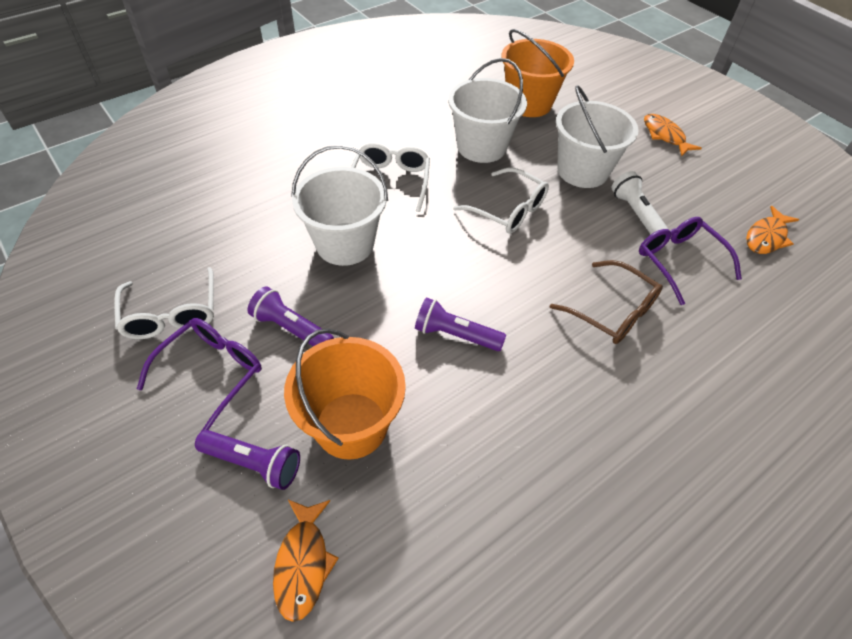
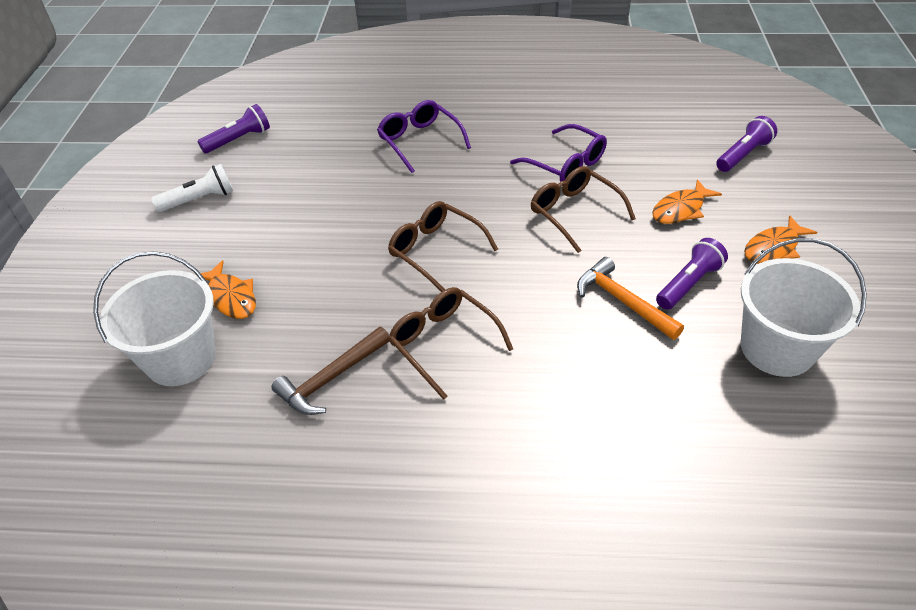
brown glasses: [550,260,663,344] = 1 -> [388,201,498,292] [388,287,513,400] [531,166,636,253] = 3
brown hammer: none = 0 -> [271,327,390,415] = 1
orange bucket: [284,328,406,460] [501,29,574,117] = 2 -> none = 0
orange hammer: none = 0 -> [577,257,684,340] = 1
white bucket: [291,145,388,266] [448,58,527,163] [556,85,639,188] = 3 -> [93,251,216,386] [741,238,867,377] = 2
white glasses: [114,267,214,339] [351,143,430,212] [453,167,549,234] = 3 -> none = 0

